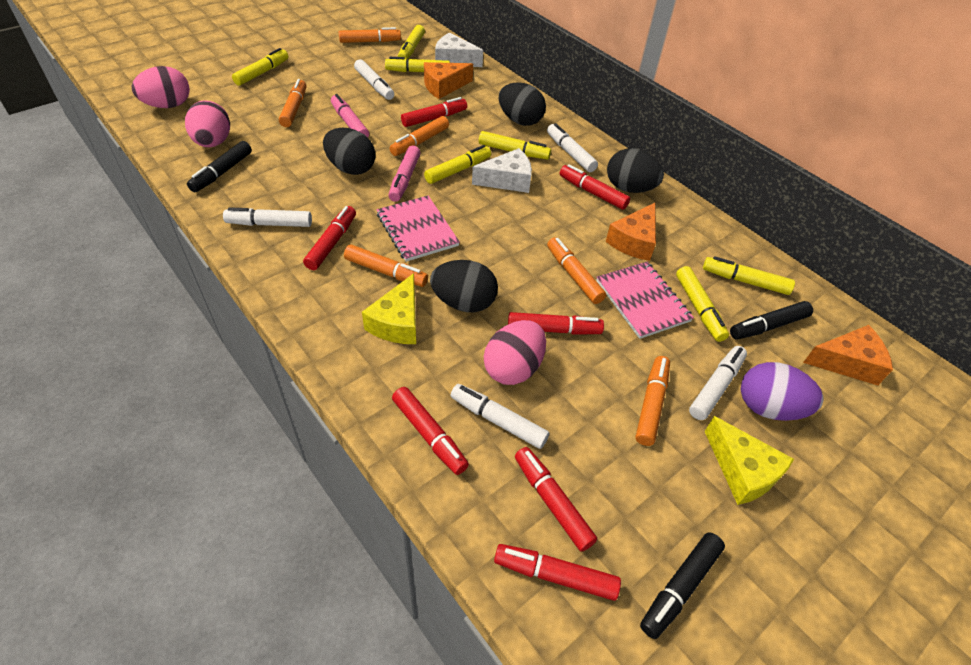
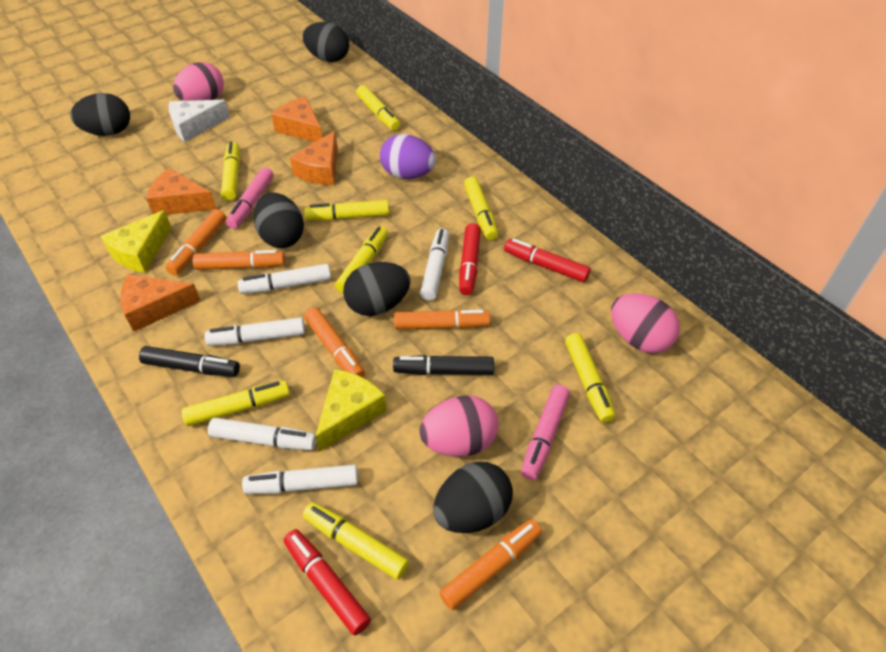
black egg: [323,128,375,175] [430,260,498,312] [499,83,546,126] [607,148,664,193] = 4 -> [70,93,130,136] [253,193,304,248] [303,22,349,62] [343,262,411,316] [433,462,513,533] = 5
black marker: [187,141,252,192] [640,532,725,639] [730,301,813,340] = 3 -> [139,346,240,377] [393,355,494,375] = 2
orange cheese: [424,62,473,99] [606,203,656,261] [803,325,893,385] = 3 -> [120,274,201,332] [146,168,216,215] [271,97,322,142] [290,131,338,185] = 4
orange marker: [279,79,306,127] [339,27,401,43] [344,244,428,287] [389,116,449,156] [547,237,606,304] [635,356,670,446] = 6 -> [166,209,226,276] [193,250,285,270] [304,307,365,377] [394,309,490,330] [439,519,542,610] = 5
pink notebook: [377,196,460,262] [596,262,694,339] = 2 -> none = 0
red marker: [303,206,356,270] [392,387,469,475] [401,97,467,127] [494,544,621,601] [508,312,604,335] [515,447,597,552] [560,164,630,210] = 7 -> [284,529,371,636] [459,223,481,295] [504,238,591,282] = 3
white cheese: [435,33,483,67] [472,148,532,193] = 2 -> [168,100,230,142] = 1
yellow marker: [232,48,288,86] [385,57,450,72] [398,25,425,60] [424,145,491,184] [479,131,551,160] [676,266,729,342] [703,256,795,295] = 7 -> [181,381,290,426] [221,141,240,201] [303,502,409,580] [305,200,389,220] [335,226,388,293] [356,85,400,131] [464,177,498,240] [565,333,616,423] = 8

